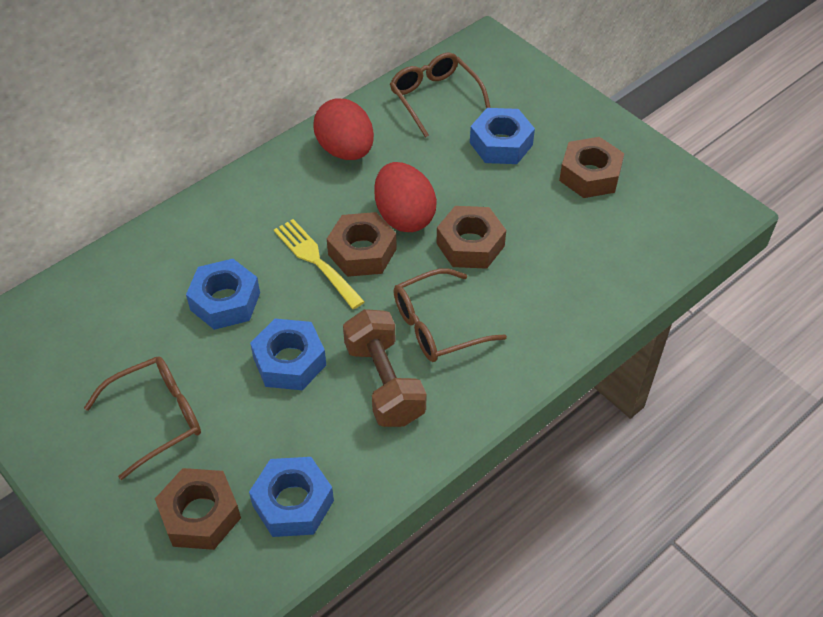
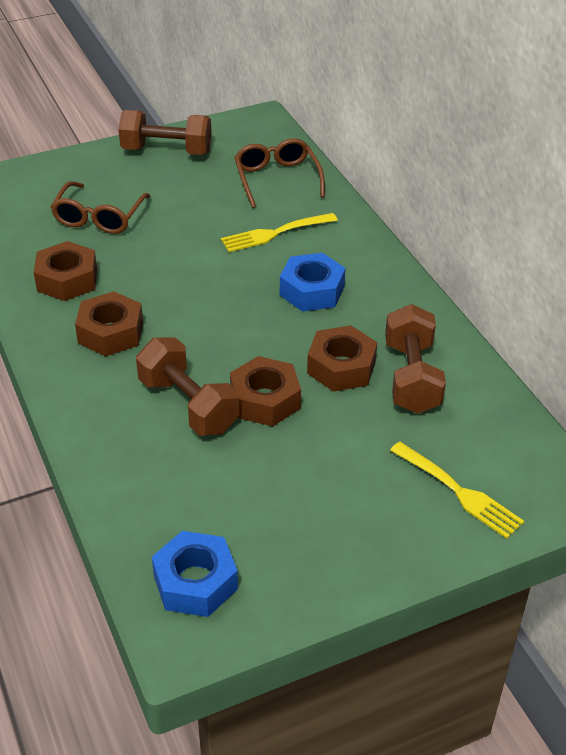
blue nut: [186,259,260,330] [249,457,334,537] [250,319,326,390] [470,108,535,164] = 4 -> [152,531,238,617] [280,253,346,312] = 2
brown dumbbell: [343,309,427,427] = 1 -> [118,110,212,155] [136,337,239,436] [385,304,446,414] = 3
brown glasses: [84,356,201,480] [390,53,491,138] [393,268,507,362] = 3 -> [50,181,151,234] [234,138,325,208] = 2
red egg: [313,99,374,160] [374,162,437,232] = 2 -> none = 0
yellow fork: [274,219,365,309] = 1 -> [221,213,338,252] [390,442,524,539] = 2

